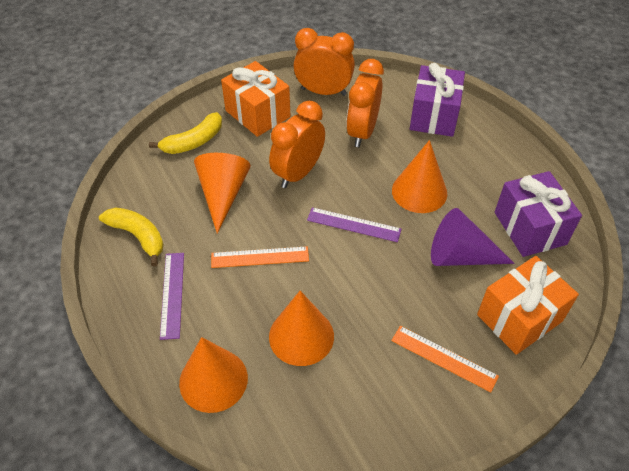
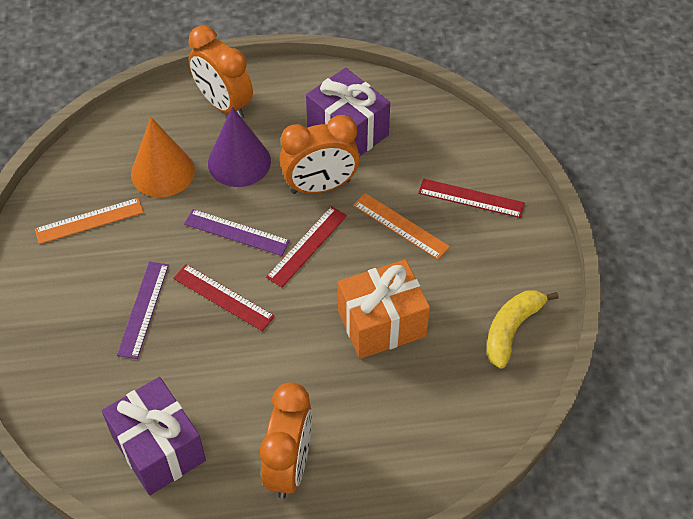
orange cone: [179,337,248,413] [194,153,251,234] [269,291,334,366] [392,140,447,213] = 4 -> [131,117,195,197] = 1
orange gift: [221,61,290,137] [477,256,579,355] = 2 -> [338,259,430,359] = 1
red ruler: none = 0 -> [173,264,275,331] [266,206,347,287] [418,179,525,218] = 3
yellow banana: [99,208,164,267] [149,112,222,154] = 2 -> [487,290,559,369] = 1

